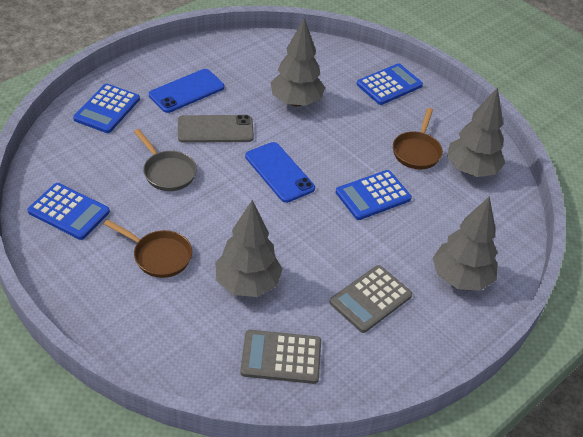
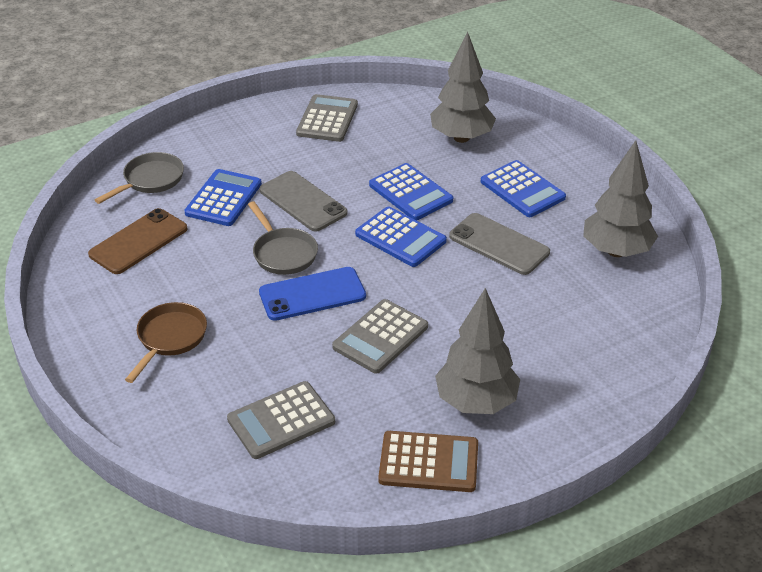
blue phone: [149,69,224,113] [245,142,315,203] = 2 -> [259,267,366,321] = 1
brown calculator: none = 0 -> [378,431,478,492] = 1
brown pan: [104,219,192,278] [393,108,443,169] = 2 -> [125,302,207,383] = 1
brown phone: none = 0 -> [88,208,187,274] = 1
grey calculator: [240,330,321,384] [329,265,412,333] = 2 -> [227,381,335,459] [296,94,358,142] [332,299,428,374] = 3
grey pan: [134,129,197,191] = 1 -> [95,152,184,204] [248,201,318,275] = 2
grey phone: [178,115,254,143] = 1 -> [259,171,348,232] [449,213,550,275] = 2
grey tree: [215,200,283,297] [270,18,325,107] [432,196,498,291] [447,87,505,177] = 4 -> [430,31,496,143] [435,288,520,414] [583,140,658,257] = 3

